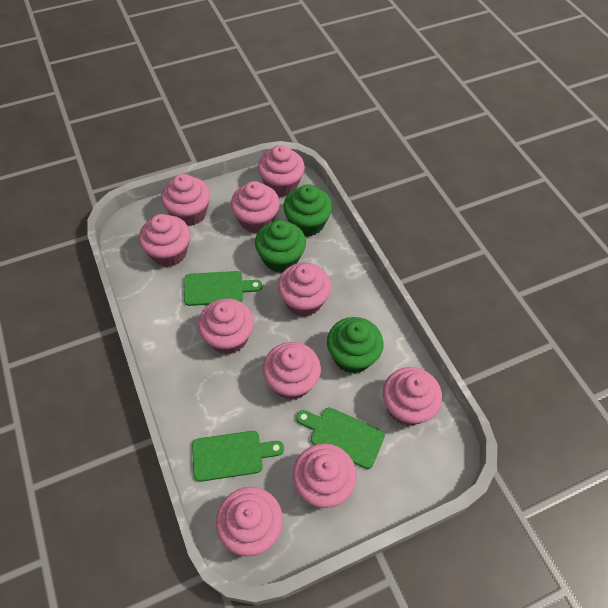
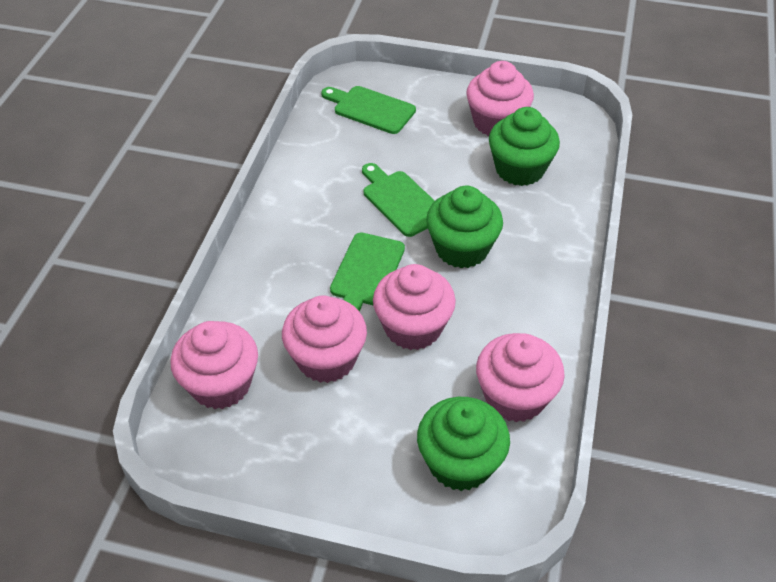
pink cupcake: [139,214,190,267] [161,174,210,226] [198,299,254,354] [216,487,283,556] [231,181,280,233] [258,145,305,197] [263,342,321,400] [278,263,331,317] [292,443,357,508] [383,367,442,426] = 10 -> [170,321,258,409] [282,295,367,383] [373,264,456,350] [466,61,534,136] [476,333,565,422] = 5

